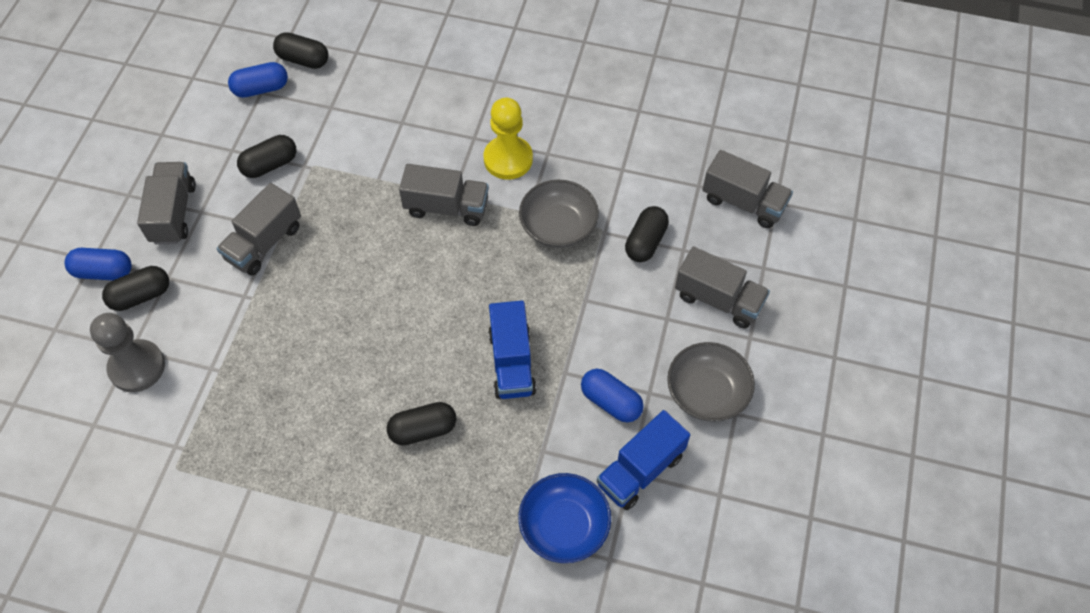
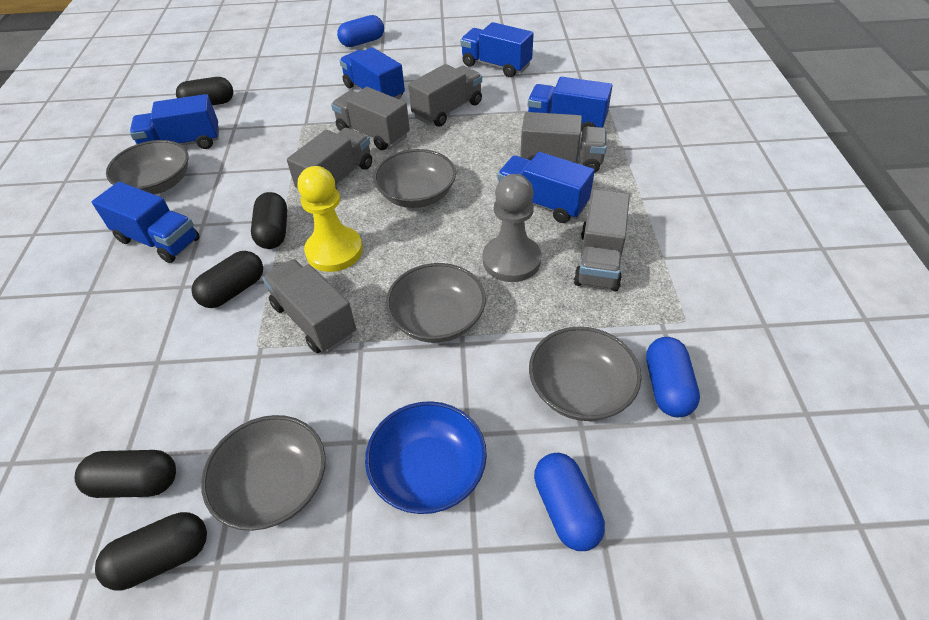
blue truck: [488,301,536,399] [597,410,690,510] = 2 -> [92,182,200,263] [130,94,219,149] [339,47,405,99] [460,22,534,77] [497,152,595,223] [528,77,613,131] = 6
grey bowl: [519,180,599,248] [667,342,755,422] = 2 -> [106,140,189,195] [201,415,326,531] [374,149,456,208] [386,263,486,343] [529,327,641,421] = 5
grey truck: [137,162,196,244] [217,183,301,276] [399,164,489,226] [675,246,770,329] [702,150,793,228] = 5 -> [263,259,356,353] [287,128,372,189] [331,87,410,150] [408,64,482,127] [520,112,607,173] [574,189,630,291] = 6

